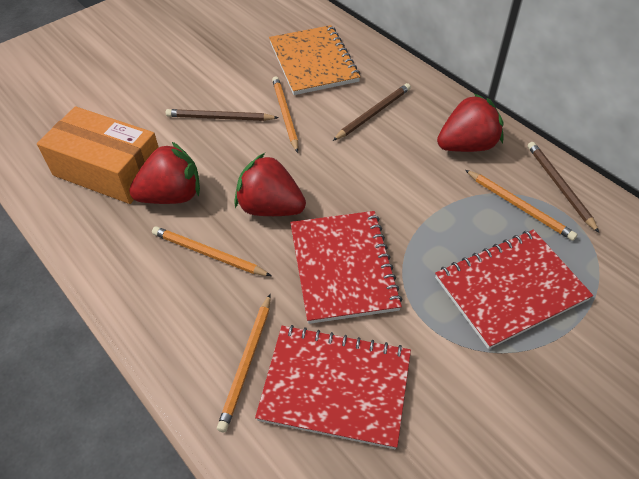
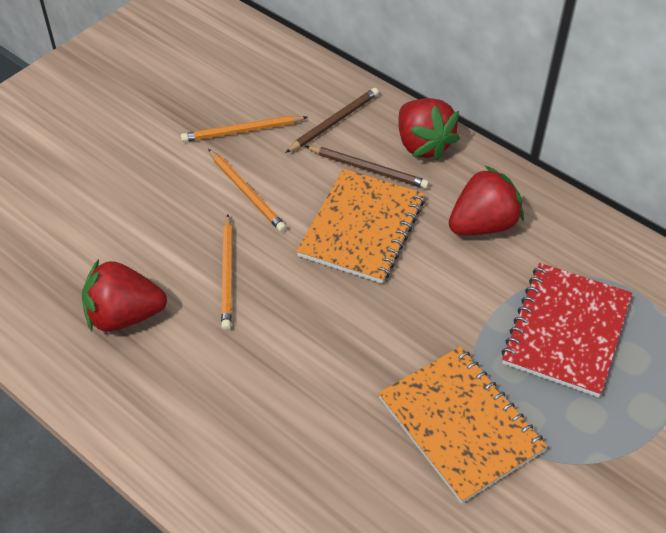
brown pencil: [166,109,279,121] [333,83,411,141] [528,142,599,233] = 3 -> [285,88,379,153] [305,146,429,189] = 2
orange box: [37,106,159,204] = 1 -> none = 0
orange notebook: [269,25,360,95] = 1 -> [296,169,425,284] [378,346,547,503] = 2
orange pencil: [152,227,271,276] [217,294,271,432] [272,76,298,153] [465,170,578,241] = 4 -> [181,116,308,142] [208,149,286,232] [221,214,232,330] = 3
red notebook: [255,325,411,449] [290,211,402,324] [435,230,593,349] = 3 -> [501,263,632,397] = 1

